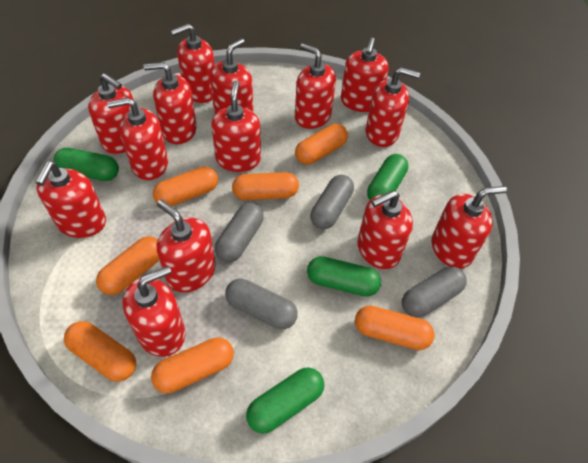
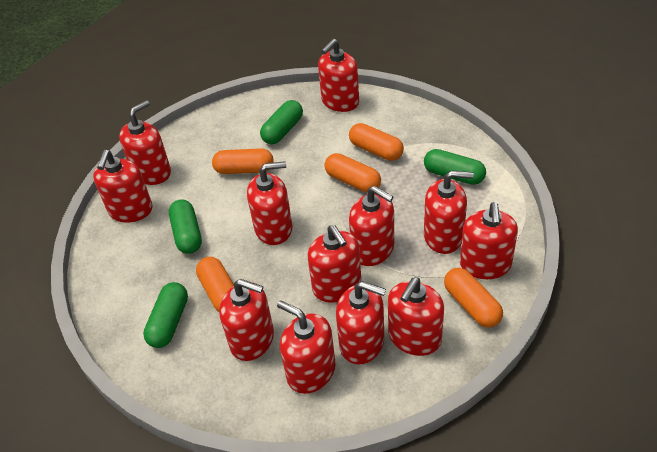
grey capsule: [215,203,264,262] [225,278,297,329] [310,175,354,229] [402,266,467,318] = 4 -> none = 0
orange capsule: [64,321,136,382] [96,236,159,295] [151,337,234,393] [153,167,218,206] [232,172,299,200] [295,124,348,165] [355,306,435,350] = 7 -> [196,257,234,312] [212,148,274,174] [324,153,381,192] [349,123,404,161] [444,268,503,327] = 5
red soap dispenser: [36,161,106,238] [88,73,134,154] [107,97,168,180] [123,266,185,357] [143,62,197,144] [157,200,216,293] [171,24,215,103] [210,39,253,114] [211,81,261,172] [295,43,336,129] [341,37,389,112] [357,191,413,269] [366,67,420,147] [432,186,507,269] = 14 -> [93,150,153,223] [119,100,171,185] [219,279,274,361] [247,161,293,245] [277,301,335,394] [308,225,361,303] [318,39,359,112] [336,281,386,365] [349,186,394,266] [388,277,444,356] [424,170,473,254] [460,202,518,279] = 12

